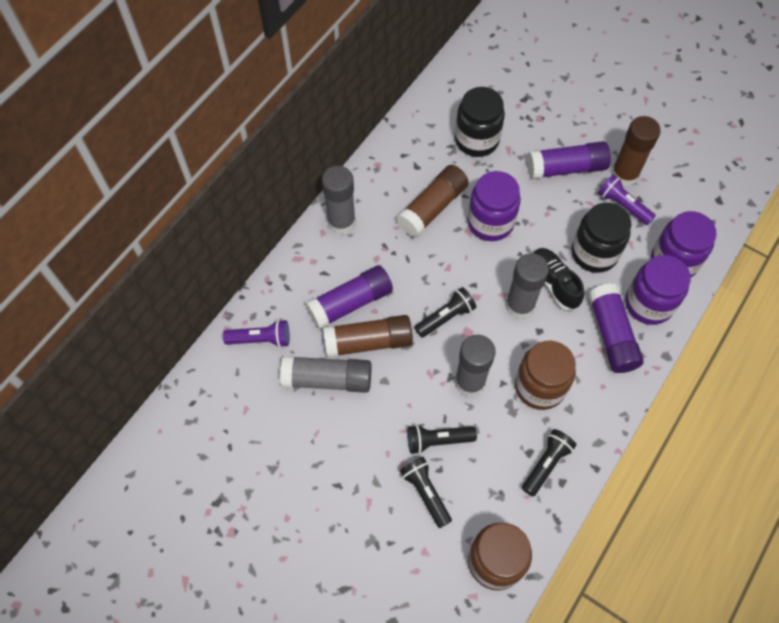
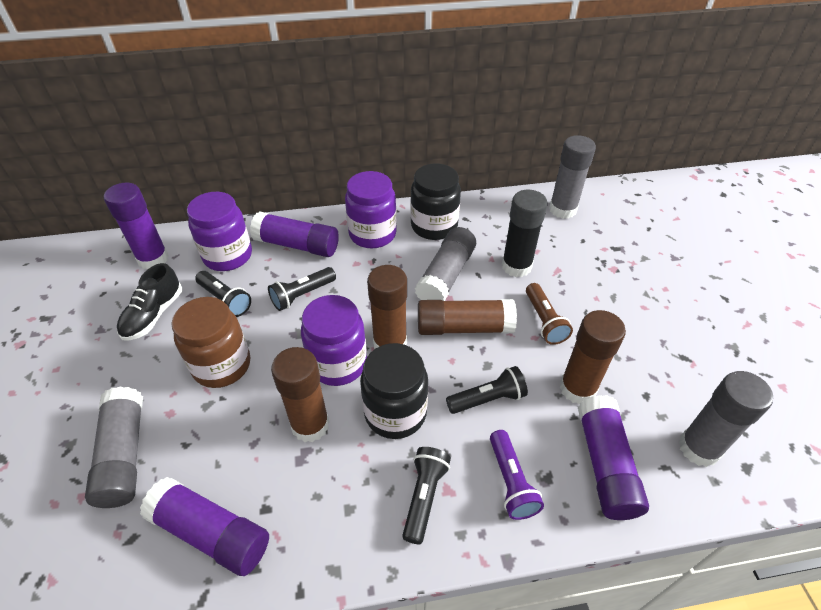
black glue stick: none = 0 -> [502,189,547,277] = 1
brown flashlight: none = 0 -> [526,283,573,345] = 1
brown glue stick: [323,315,413,358] [396,165,469,237] [611,116,661,186] = 3 -> [271,347,330,442] [367,265,407,349] [418,299,517,335] [560,310,626,404] = 4
brown jar: [468,523,532,590] [515,341,576,410] = 2 -> [172,297,250,388] = 1
purple flashlight: [223,320,289,348] [598,174,656,225] = 2 -> [490,430,544,520] = 1
purple glue stick: [305,265,393,330] [527,141,611,179] [588,283,644,373] = 3 -> [104,183,169,270] [140,477,269,576] [250,211,339,257] [578,395,649,520] = 4

